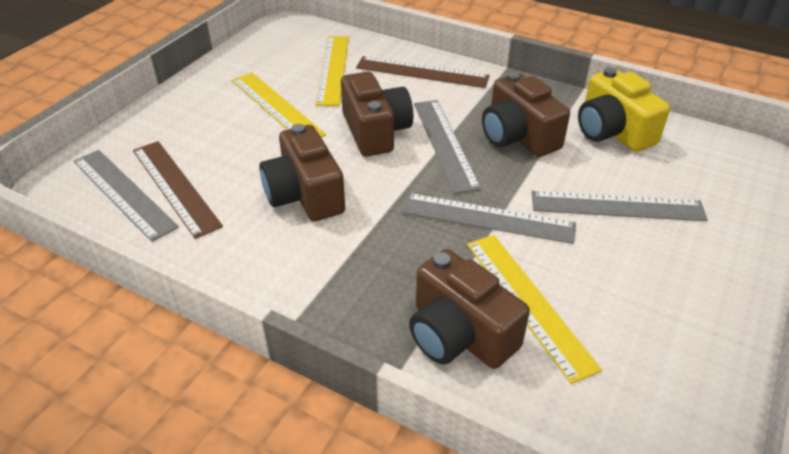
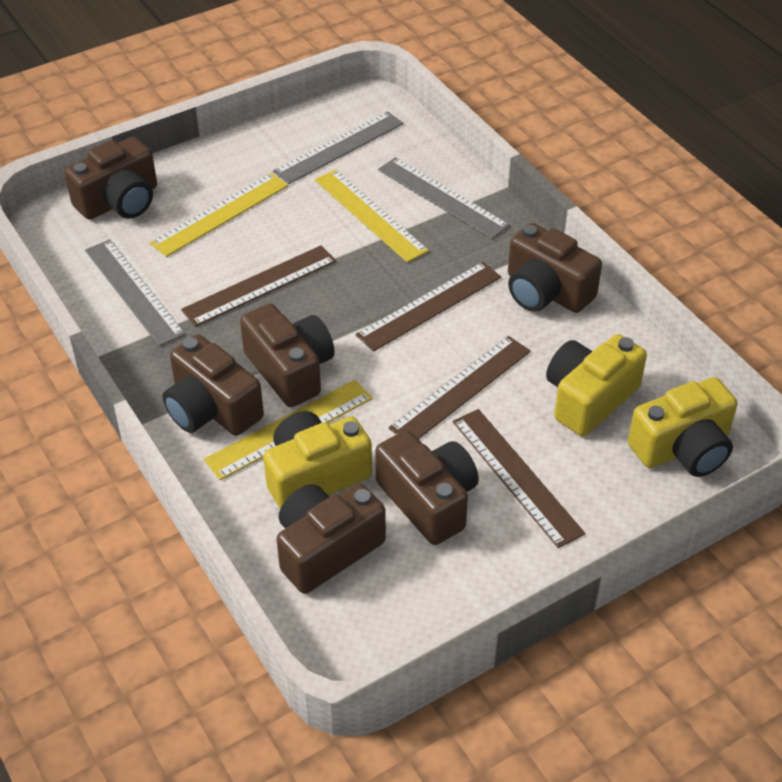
brown camera: [259,124,345,221] [341,72,413,157] [409,249,530,369] [482,72,570,157] = 4 -> [64,137,157,220] [163,334,264,436] [240,304,335,407] [277,483,386,594] [375,430,479,545] [508,223,602,313] = 6
brown ruler: [133,141,223,239] [356,56,490,88] = 2 -> [181,245,336,327] [355,262,501,352] [389,336,531,439] [453,409,585,548] = 4
grey ruler: [74,150,179,242] [401,193,576,244] [414,100,481,194] [532,191,708,221] = 4 -> [85,239,185,346] [273,111,404,184] [378,157,510,239] = 3
yellow camera: [578,67,670,152] = 1 -> [263,411,372,509] [546,334,647,436] [628,377,738,477] = 3

